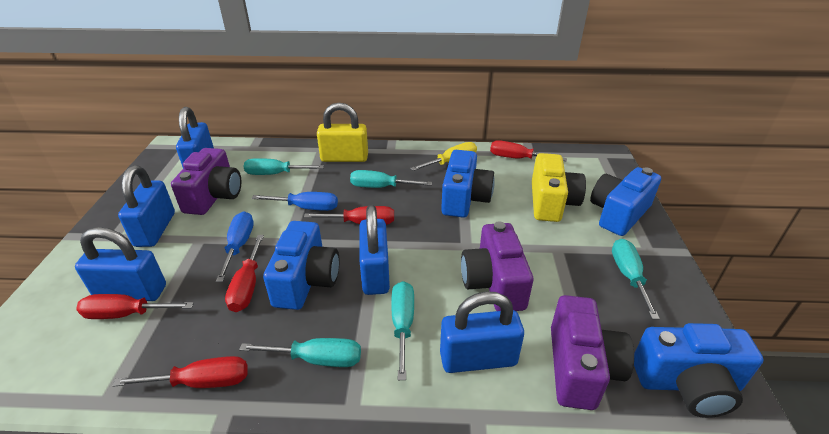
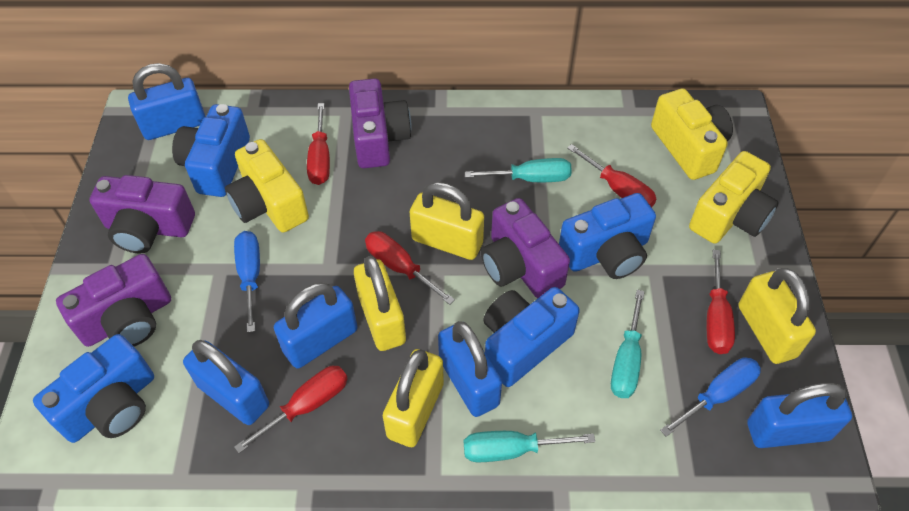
purple camera: [171,148,241,215] [461,221,533,311] [551,295,634,410] = 3 -> [56,254,171,347] [90,175,195,253] [349,78,411,168] [481,198,570,298] = 4
turquoise screwdriver: [239,338,361,367] [244,158,324,175] [350,170,432,188] [391,281,414,380] [612,239,660,320] = 5 -> [464,431,595,462] [465,158,572,182] [611,290,645,398] = 3
yellow camera: [532,153,586,222] = 1 -> [225,139,309,233] [651,88,733,180] [689,151,779,244] = 3
yellow padlock: [317,103,368,162] = 1 -> [354,256,406,351] [383,349,444,447] [410,182,484,260] [738,268,816,364] = 4
yellow screwdriver: [410,142,477,171] = 1 -> none = 0

